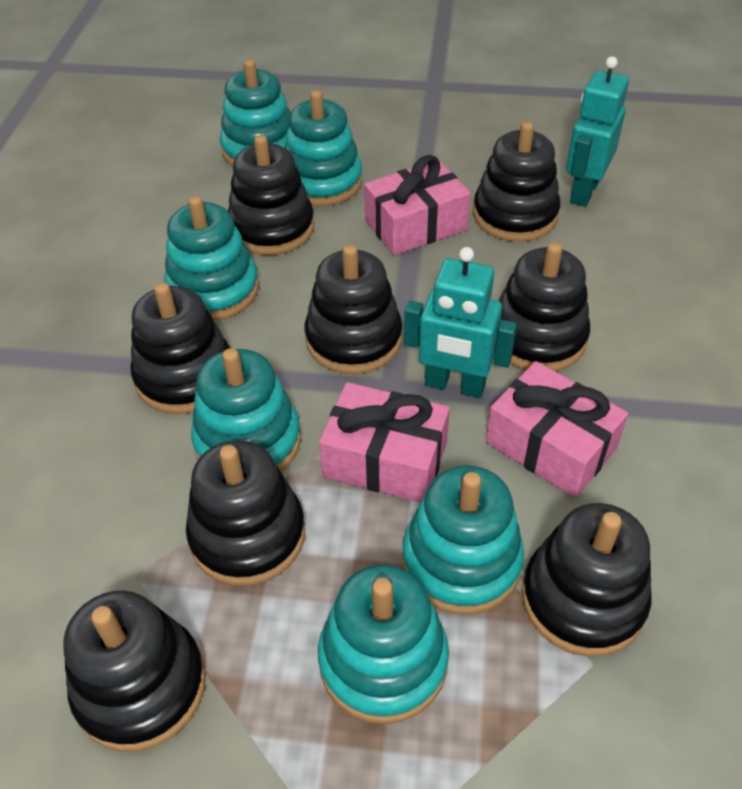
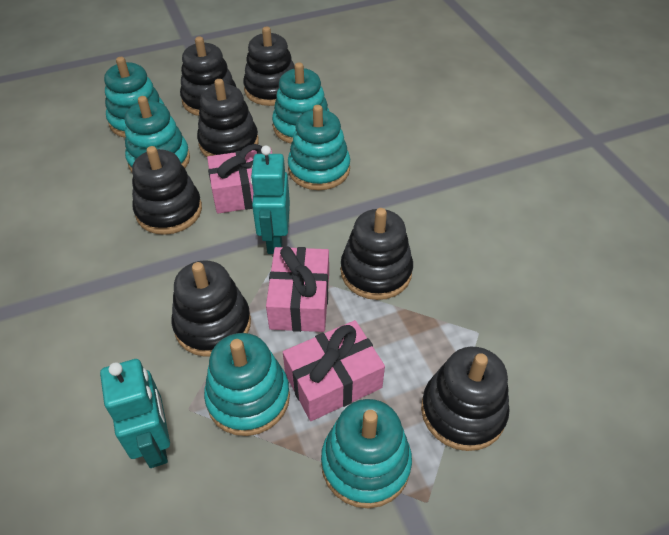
black stacking toy: [63,591,206,752] [131,282,230,414] [186,440,305,586] [228,135,314,255] [304,244,402,374] [473,122,560,242] [499,242,590,371] [522,503,652,657] = 8 -> [132,146,202,235] [172,260,251,357] [180,36,237,116] [197,79,259,157] [243,26,295,106] [341,208,413,300] [421,347,510,451] = 7

